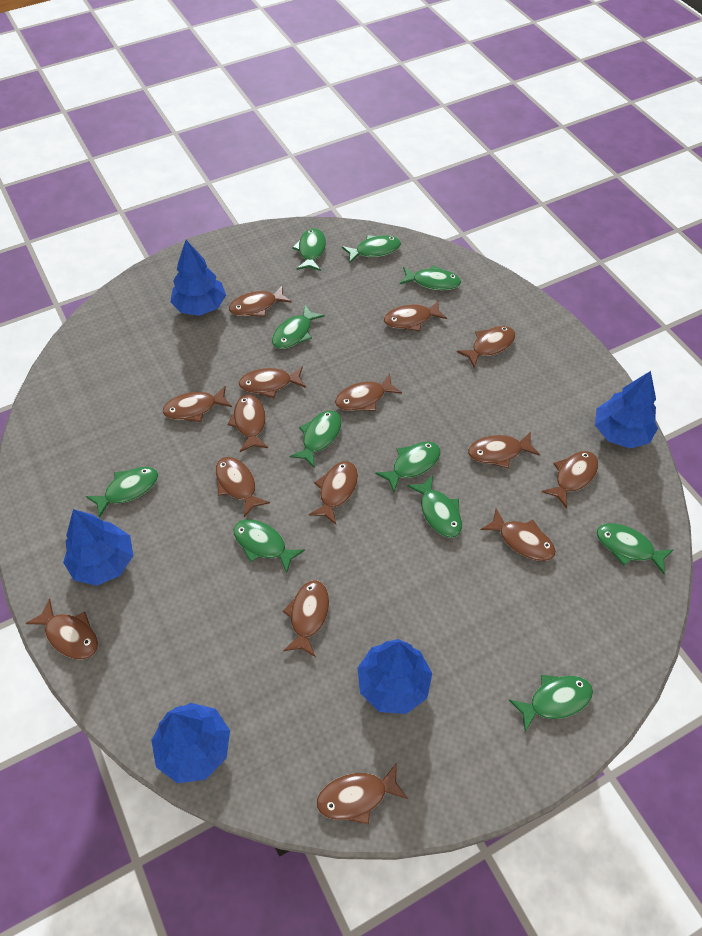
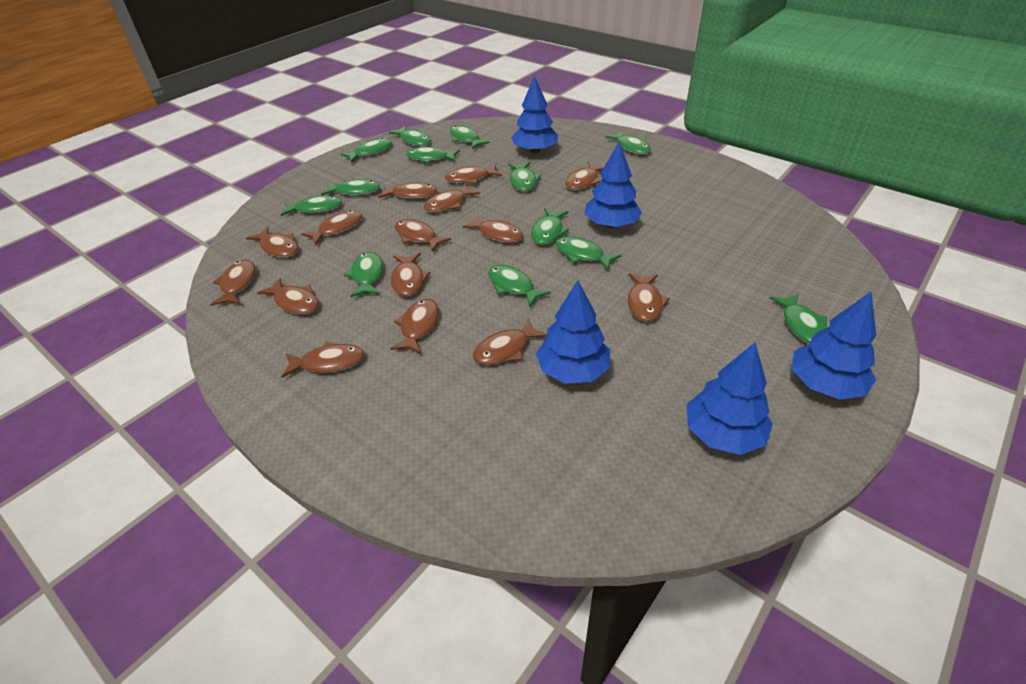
green fish: [86,467,158,518] [233,519,305,573] [272,304,325,349] [290,410,342,468] [292,228,326,271] [342,235,401,263] [375,442,441,492] [399,265,461,291] [407,475,462,538] [509,675,593,732] [596,523,674,575] = 11 -> [281,195,342,216] [321,178,380,196] [341,138,392,162] [344,252,383,297] [389,126,431,146] [406,147,460,164] [450,125,490,149] [488,265,551,307] [508,162,541,191] [531,208,569,245] [556,236,621,271] [605,131,651,154] [769,293,828,344] = 13

